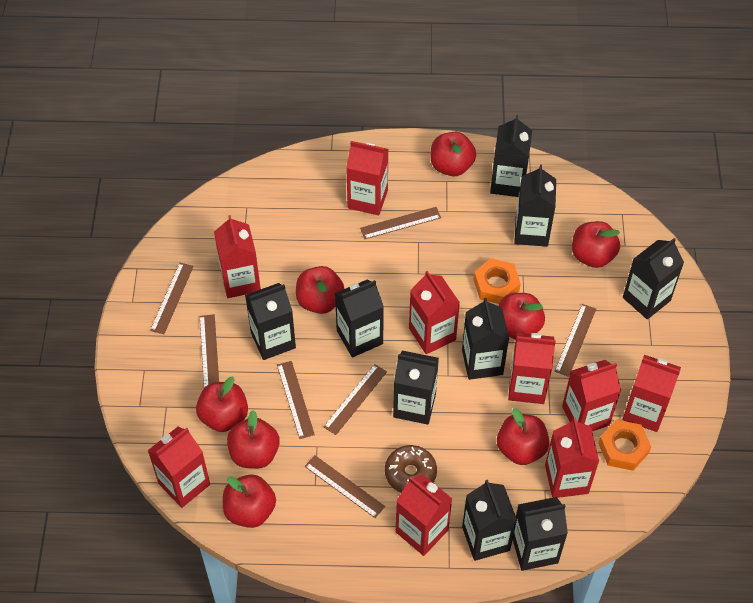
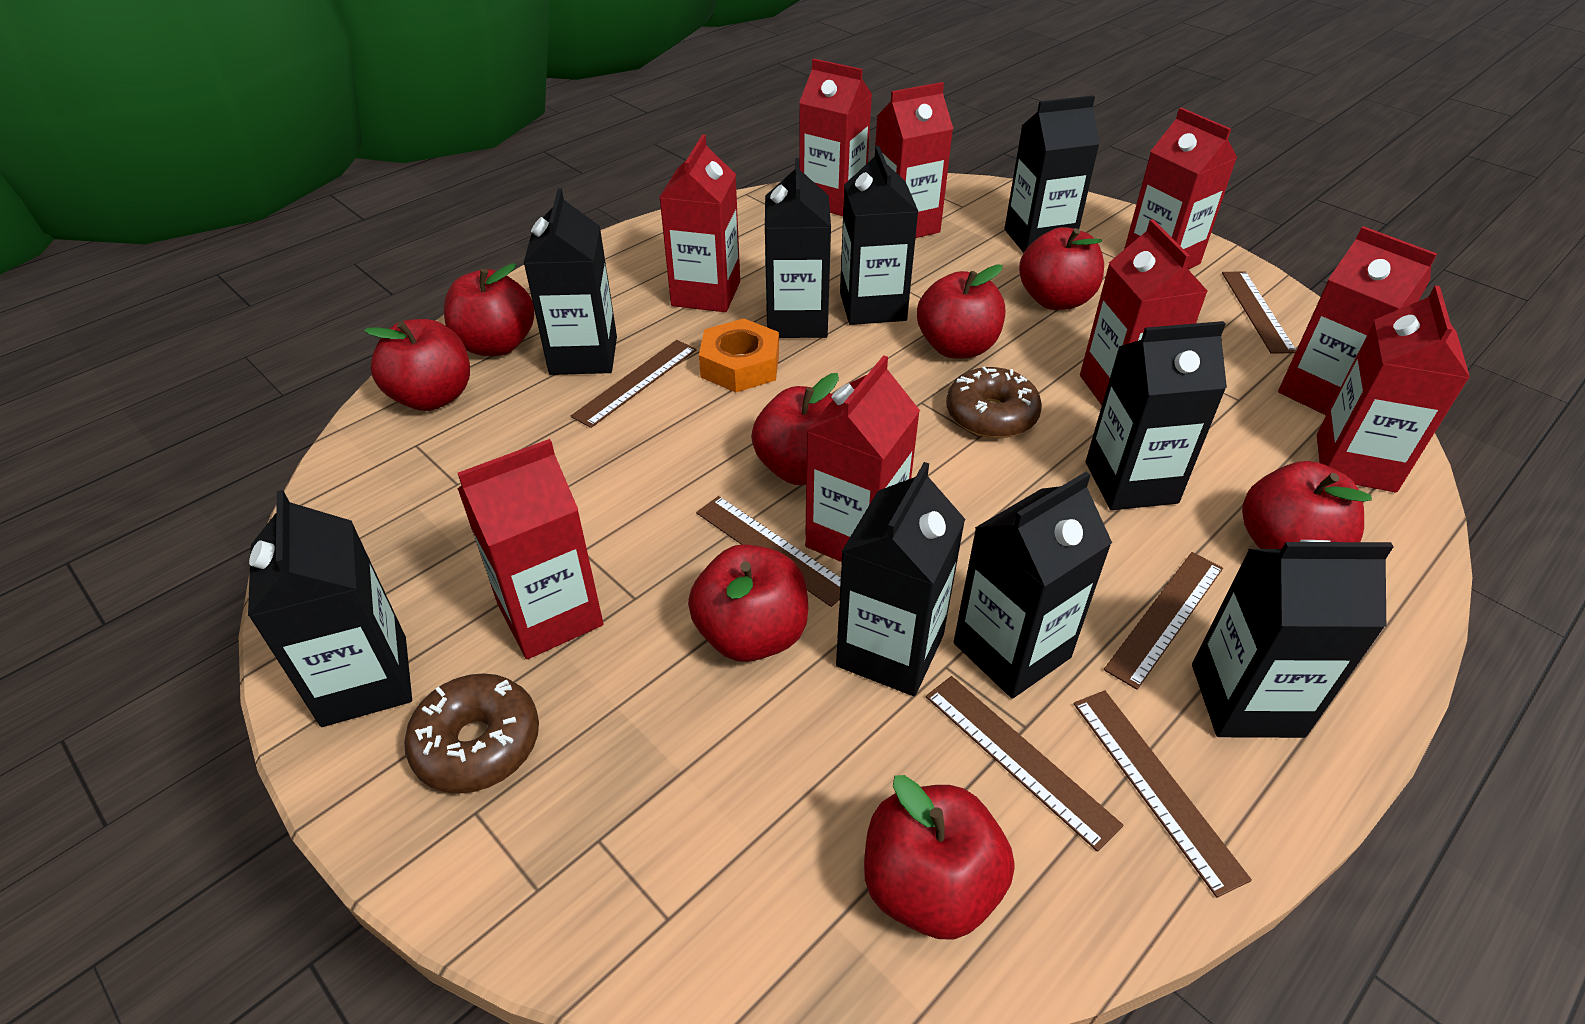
brown donut: [385,445,437,493] = 1 -> [404,673,539,794] [946,367,1042,438] = 2
brown ruler: [150,263,194,334] [200,314,219,388] [277,361,315,439] [305,455,385,518] [323,364,387,435] [360,207,441,239] [554,304,596,377] = 7 -> [571,340,697,428] [696,496,841,607] [926,676,1124,852] [1074,690,1252,898] [1104,552,1223,690] [1222,272,1296,354] = 6
orange nut: [474,258,521,304] [598,420,651,471] = 2 -> [699,318,779,392] = 1

